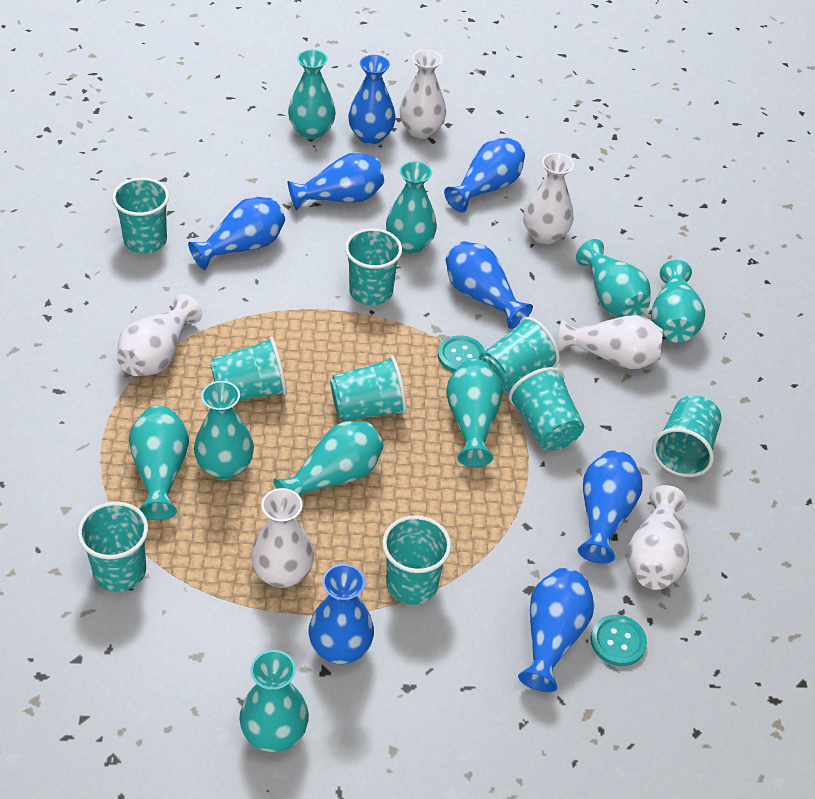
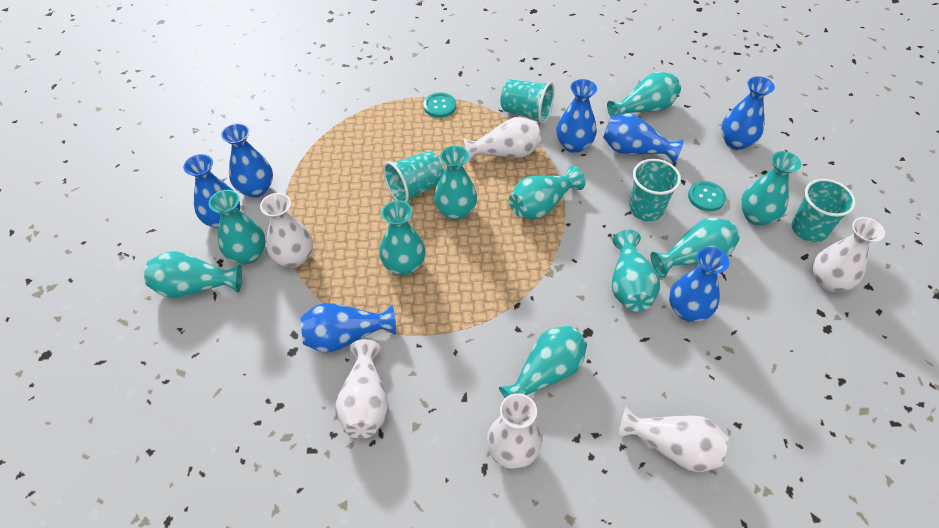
blue vase: [188,197,285,270] [288,152,384,211] [308,564,374,664] [348,55,396,144] [444,138,525,213] [446,241,533,329] [518,568,594,692] [578,450,643,564] = 8 -> [183,154,240,229] [221,123,273,198] [300,303,396,352] [556,79,597,153] [603,113,684,164] [669,247,730,322] [721,76,775,150] = 7
turquoise cup: [77,502,148,592] [112,178,169,253] [210,337,287,401] [330,356,407,422] [345,228,402,305] [382,515,451,605] [479,317,560,393] [509,367,584,450] [652,395,722,477] = 9 -> [383,151,444,203] [501,79,554,124] [629,159,681,221] [791,179,856,242] = 4
turquoise vase: [129,406,189,520] [194,381,254,479] [239,650,309,752] [274,421,384,497] [288,50,336,140] [386,161,437,254] [446,359,503,467] [576,239,651,317] [651,260,705,343] = 9 -> [144,251,242,298] [209,190,266,264] [379,200,425,275] [434,146,477,220] [499,326,587,398] [509,166,585,219] [607,72,681,117] [612,230,660,311] [650,218,740,278] [741,151,801,226] = 10

